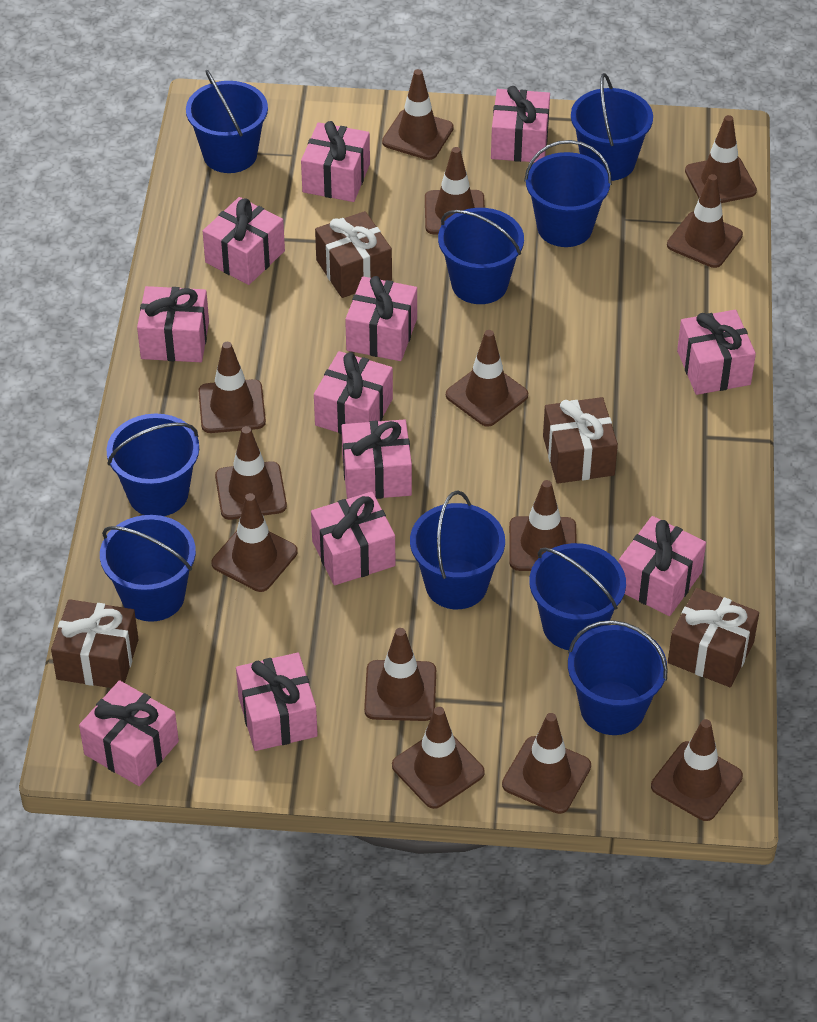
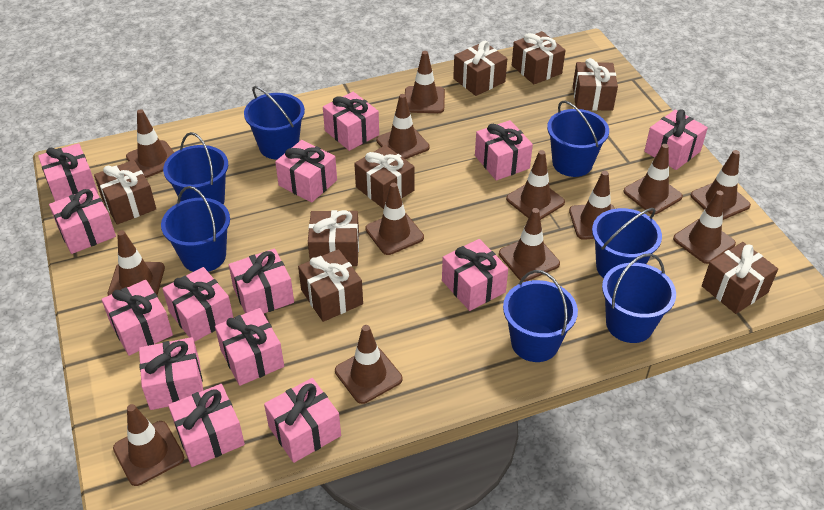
blue bucket: [100,515,196,622] [107,414,199,516] [186,70,268,173] [410,491,505,609] [438,208,524,304] [524,140,612,247] [530,543,626,650] [568,620,668,735] [571,73,653,181] = 9 -> [161,186,230,272] [163,132,228,204] [244,86,305,160] [503,270,578,362] [547,101,609,177] [592,208,662,278] [602,253,676,343] = 7
brown gift: [51,599,139,688] [315,211,392,298] [543,397,618,484] [668,588,759,687] = 4 -> [94,160,156,225] [298,249,363,322] [308,210,359,266] [354,145,414,209] [453,41,507,96] [512,31,566,84] [573,58,618,111] [702,242,778,314] = 8
pink gift: [79,680,179,786] [137,286,209,362] [203,197,285,285] [236,653,318,751] [301,121,370,202] [311,492,395,585] [314,351,393,434] [341,419,412,499] [345,276,417,361] [491,86,550,162] [619,516,706,616] [677,310,756,395] = 12 -> [38,143,98,201] [49,188,116,254] [101,280,173,356] [139,337,203,410] [162,267,233,342] [168,384,245,467] [215,308,284,386] [229,249,294,314] [264,378,341,463] [275,140,337,203] [323,92,379,151] [442,239,508,311] [475,120,533,181] [644,109,708,170] = 14

